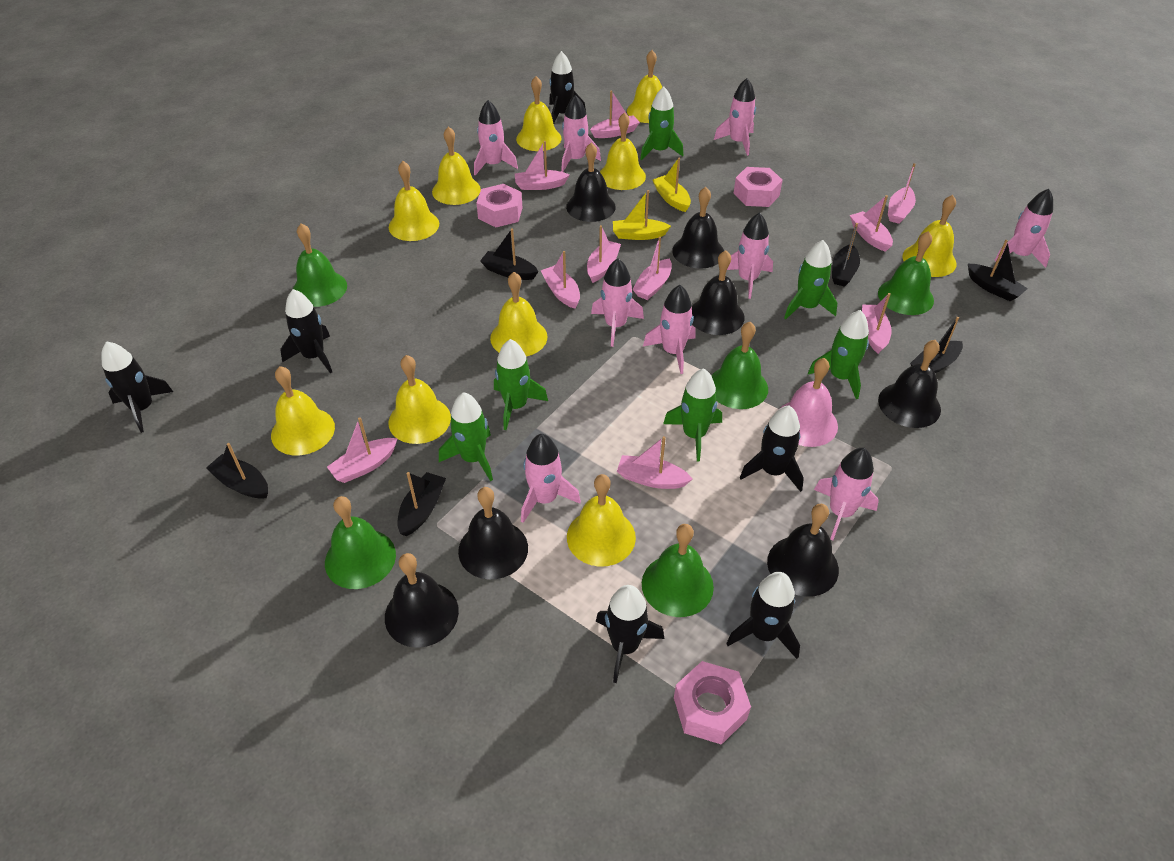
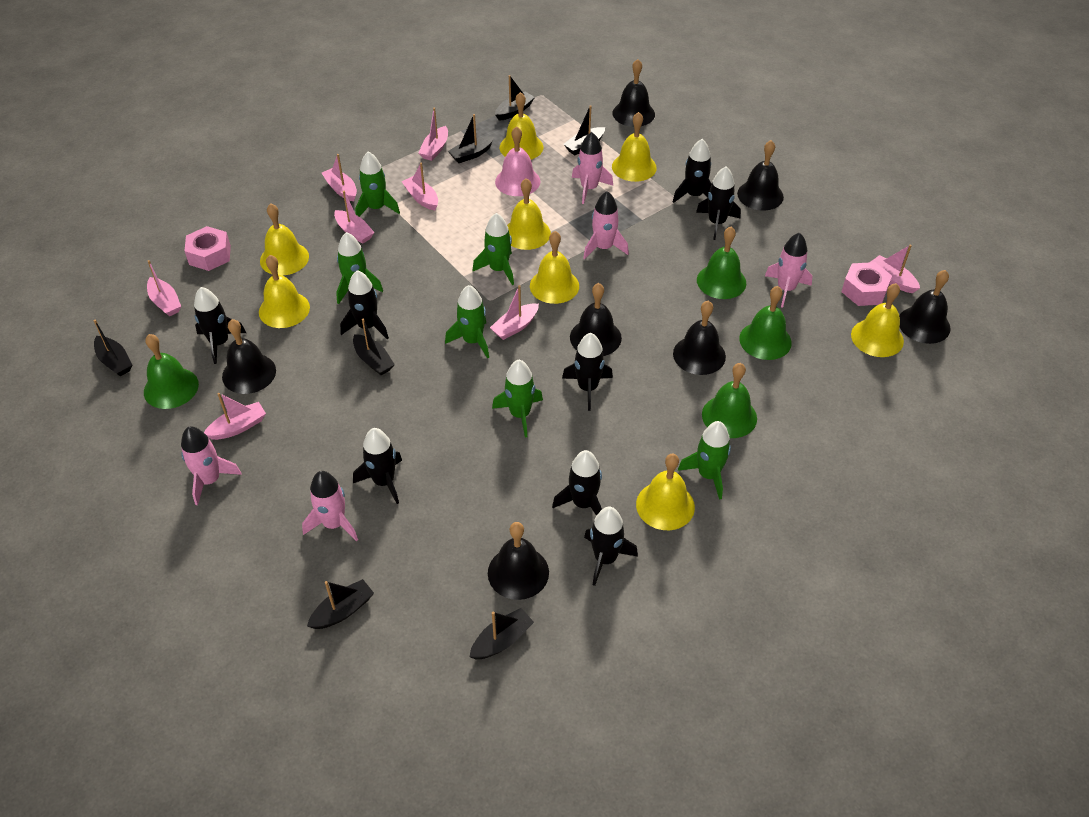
black boat: [206,443,268,499] [397,472,446,536] [480,228,539,280] [832,223,860,287] [910,317,963,373] [968,240,1028,302] = 6 -> [94,320,132,376] [307,579,374,629] [353,319,395,375] [448,114,494,163] [470,608,534,659] [495,75,535,121] [564,105,605,156] = 7
black rocket: [101,341,173,433] [280,289,332,373] [549,51,586,124] [596,585,664,683] [726,572,800,659] [740,406,804,492] = 6 -> [194,287,246,364] [340,270,389,339] [353,428,402,504] [552,450,602,516] [562,333,613,411] [584,506,638,586] [673,139,711,203] [696,167,741,240] = 8
green bell: [293,223,347,307] [325,496,396,589] [642,524,714,617] [711,322,768,409] [878,231,934,315] = 5 -> [144,334,199,409] [697,227,746,299] [702,363,757,438] [739,286,792,360] = 4
pink boat: [327,417,398,483] [515,141,569,190] [540,251,580,309] [587,225,621,283] [590,90,640,138] [617,436,692,489] [632,237,672,300] [850,195,893,252] [862,293,892,354] [888,163,916,224] = 10 -> [147,260,181,316] [204,393,266,440] [322,154,357,201] [334,191,375,244] [401,163,438,210] [419,108,448,161] [490,285,539,340] [871,244,920,293] = 8
pink nut: [476,184,523,227] [674,661,751,745] [733,167,783,207] = 3 -> [184,226,231,271] [841,262,892,306] = 2
pink rocket: [474,100,518,175] [521,434,581,523] [561,95,601,172] [591,259,644,347] [643,285,696,374] [714,78,756,156] [727,213,773,299] [814,448,879,541] [994,189,1053,268] = 9 -> [181,426,242,506] [302,471,358,541] [572,132,613,204] [583,191,629,259] [765,232,812,308] = 5
yellow bell: [271,366,335,455] [389,161,439,241] [389,355,451,444] [432,127,481,205] [490,272,547,357] [516,76,561,151] [567,474,636,567] [600,113,646,190] [627,50,662,123] [902,195,956,277] = 10 -> [259,255,310,328] [260,204,309,276] [500,92,543,160] [507,178,551,250] [530,231,579,304] [612,112,657,182] [636,454,695,530] [851,283,904,357] = 8
yellow boat: [613,190,671,240] [652,158,691,212] = 2 -> none = 0

